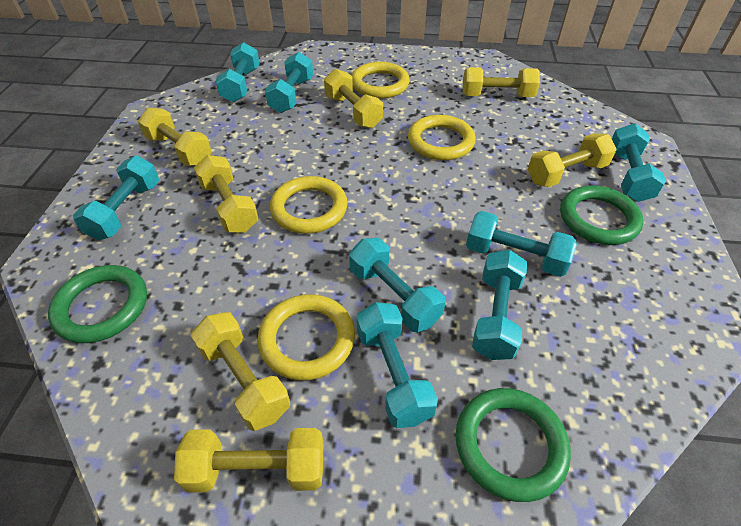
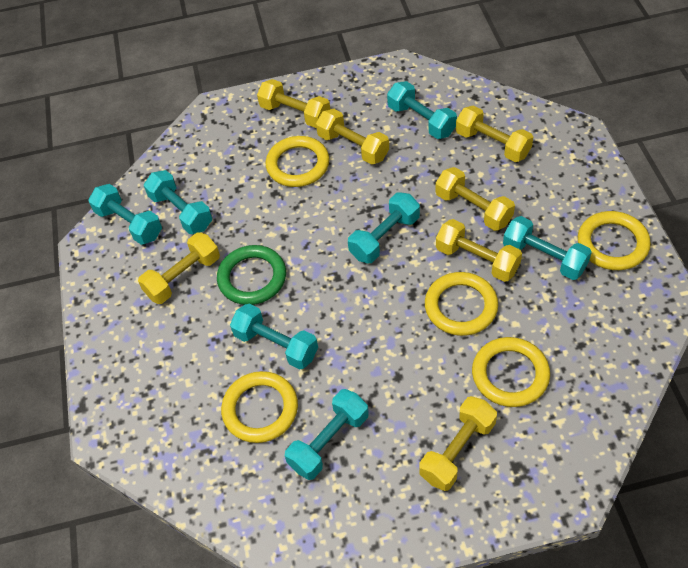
green ring: [48,265,147,343] [455,388,571,502] [560,185,643,245] = 3 -> [217,245,286,305] = 1
turquoise dumbbell: [73,156,159,240] [215,42,260,102] [265,52,313,113] [349,238,446,332] [356,302,438,428] [466,211,577,277] [472,250,527,360] [612,124,666,202] = 8 -> [88,184,162,245] [144,170,212,234] [230,304,318,370] [285,389,369,480] [348,192,420,263] [387,81,457,139] [503,216,592,280] = 7
yellow ring: [258,294,355,381] [270,176,348,234] [351,62,410,98] [408,115,476,160] = 4 -> [221,371,298,443] [266,136,329,187] [425,272,498,336] [472,337,550,407] [578,211,651,270] = 5

